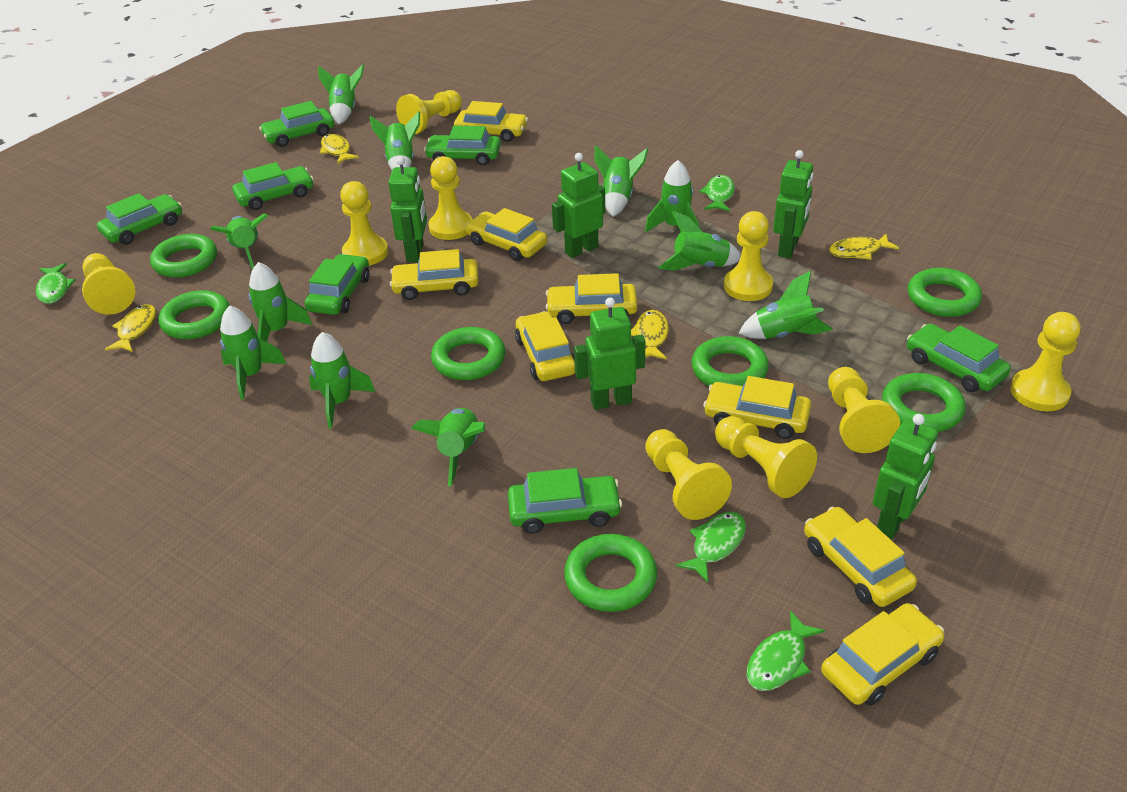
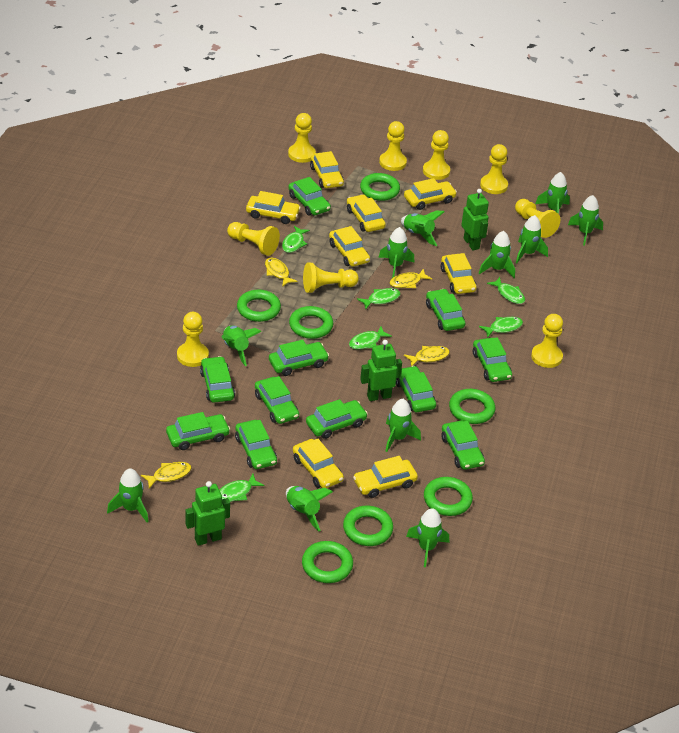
green car: [97,193,182,245] [232,162,314,210] [259,101,334,147] [305,254,369,315] [424,126,501,165] [508,468,622,534] [907,324,1011,392] = 7 -> [166,412,230,450] [200,356,235,403] [235,420,277,469] [255,376,299,424] [269,340,329,376] [288,177,331,215] [306,399,368,439] [396,366,436,412] [426,289,465,331] [442,421,485,470] [473,337,512,382] = 11
green fish: [36,263,75,304] [675,511,746,583] [699,175,735,211] [747,611,825,691] = 4 -> [219,474,264,502] [282,226,310,253] [349,327,392,350] [357,288,401,309] [479,317,523,338] [487,277,525,304] = 6
green robot: [388,157,427,262] [552,153,605,258] [574,298,645,410] [773,150,814,258] [873,414,938,539] = 5 -> [185,481,230,546] [360,340,402,401] [461,189,489,250] = 3

